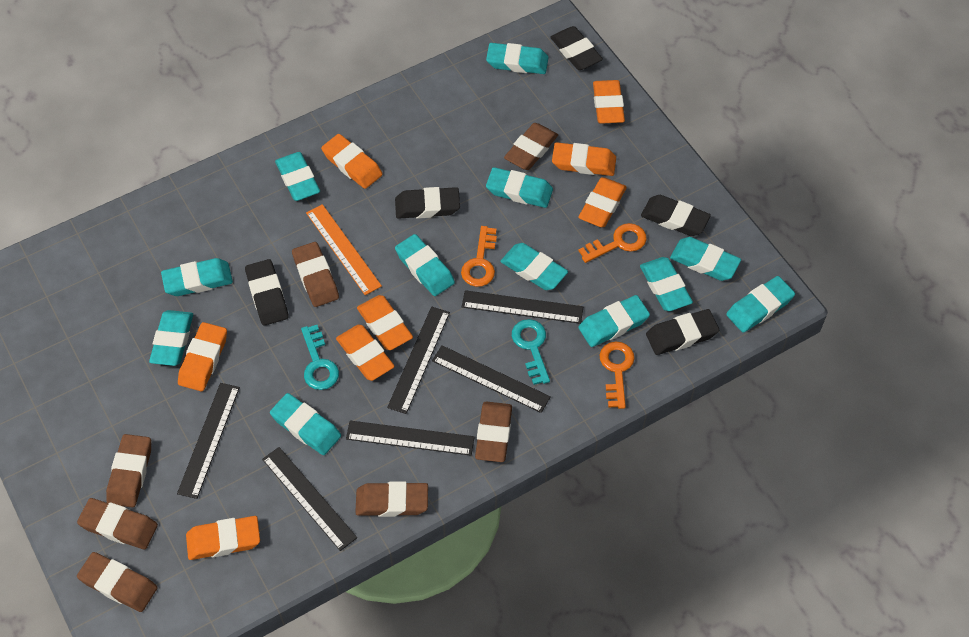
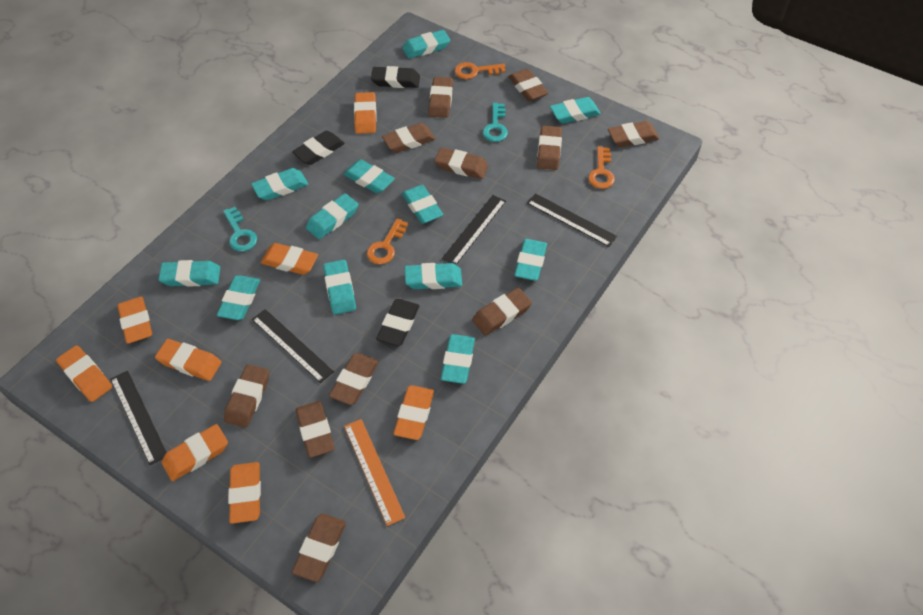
black eraser: [245,259,289,326] [395,187,460,219] [550,26,603,70] [641,195,711,236] [646,309,719,355] = 5 -> [292,131,345,165] [371,66,420,88] [376,299,419,346] = 3
black ruler: [177,383,240,499] [262,447,357,551] [346,421,474,456] [387,306,450,414] [432,345,551,413] [462,290,583,324] = 6 -> [111,371,167,465] [252,309,334,383] [442,195,506,265] [527,193,617,247] = 4
brown eraser: [77,498,158,549] [77,552,158,612] [106,434,151,508] [292,242,339,307] [355,481,428,517] [475,401,512,462] [504,123,558,170] = 7 -> [224,364,269,428] [292,514,346,582] [296,401,335,458] [329,353,379,405] [382,123,435,153] [428,77,453,118] [434,147,489,179] [472,288,532,335] [509,69,548,101] [537,125,562,170] [608,121,659,147] = 11

